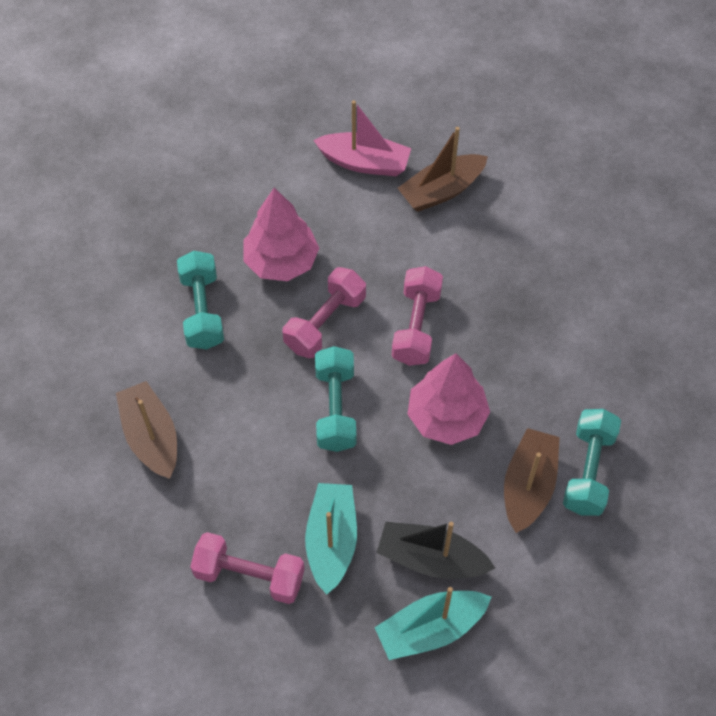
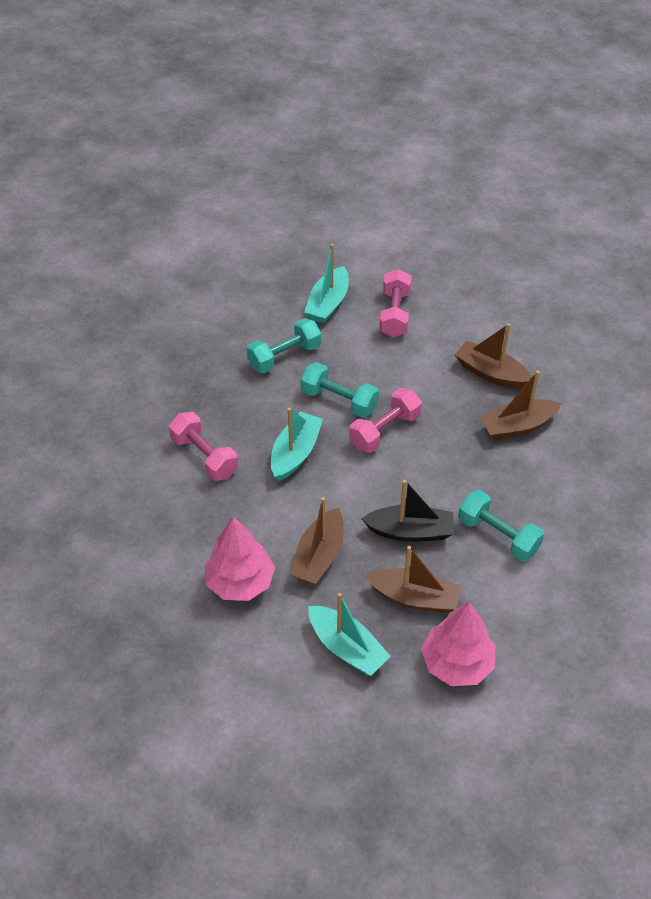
brown boat: [116,381,177,479] [398,127,488,212] [504,428,560,533] = 3 -> [290,497,344,585] [365,546,462,613] [455,323,532,389] [480,371,562,440] = 4
pink boat: [313,100,411,176] = 1 -> none = 0
turquoise boat: [305,483,357,595] [374,587,491,660] = 2 -> [271,407,323,481] [304,244,349,323] [308,593,391,676] = 3

